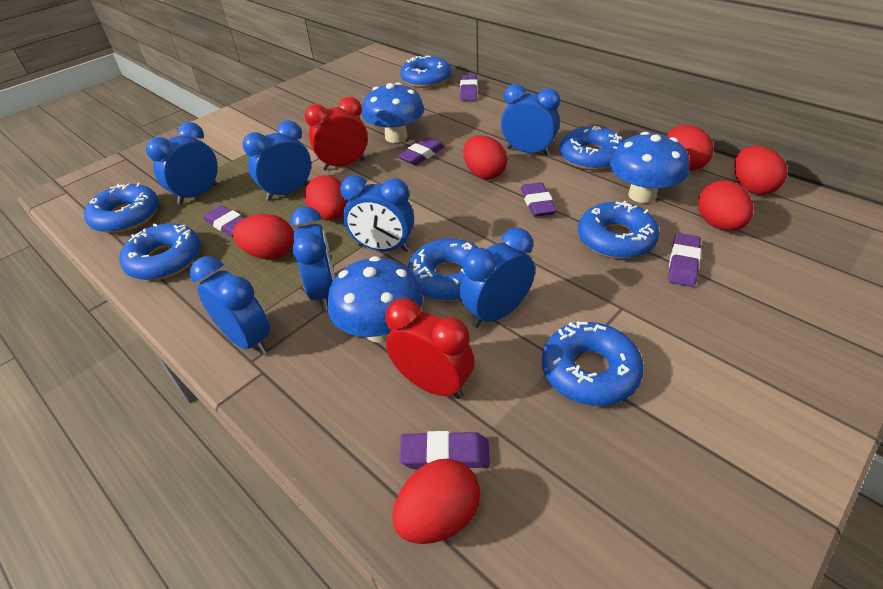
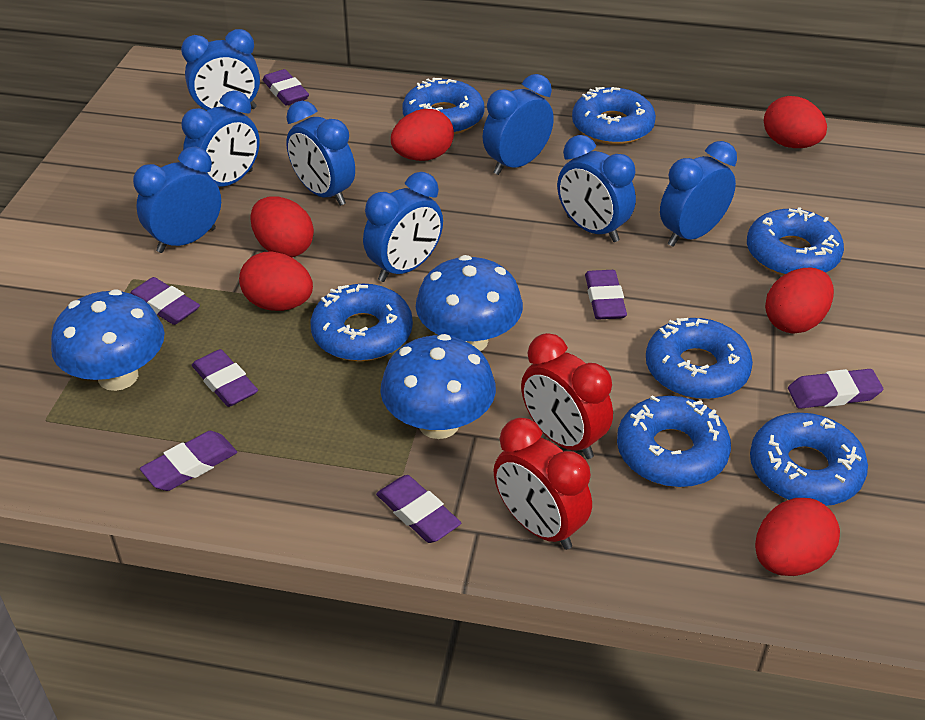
blue clock: [146,122,218,205] [190,256,270,355] [242,120,311,201] [290,207,335,310] [340,175,414,252] [460,228,535,328] [501,84,560,156] = 7 -> [133,147,221,253] [181,29,260,111] [182,90,260,187] [286,101,355,206] [363,172,443,282] [483,74,554,175] [557,135,636,242] [660,141,737,247] = 8
purple eraser: [204,205,245,237] [398,137,445,165] [399,431,490,469] [460,75,477,101] [521,182,557,217] [668,233,701,287] = 6 -> [130,277,200,325] [140,431,237,491] [192,349,258,407] [263,69,309,106] [376,475,461,543] [585,270,627,320] [788,369,883,409] = 7
red egg: [233,214,294,260] [305,175,349,221] [392,458,480,544] [463,135,507,179] [667,125,714,171] [698,181,753,231] [734,146,788,195] = 7 -> [239,251,313,311] [250,196,314,257] [391,109,454,161] [755,498,840,576] [764,96,827,148] [765,268,834,334] = 6

